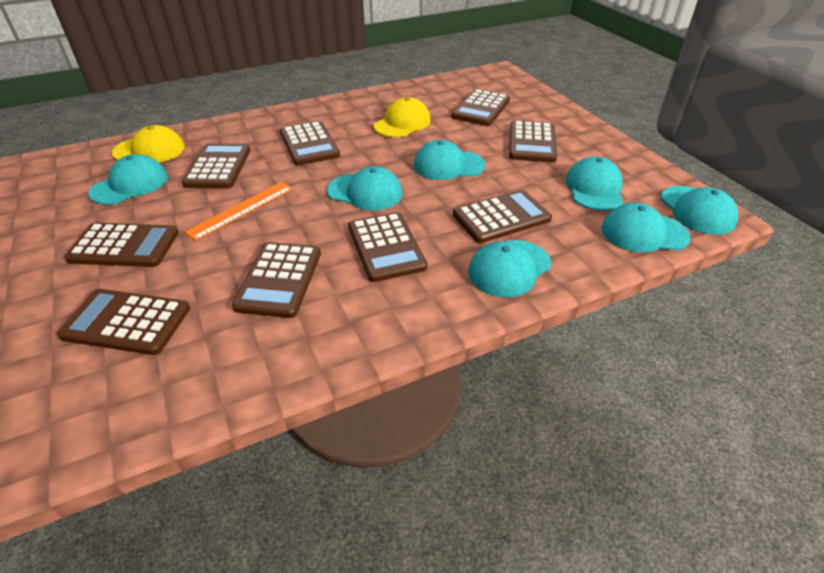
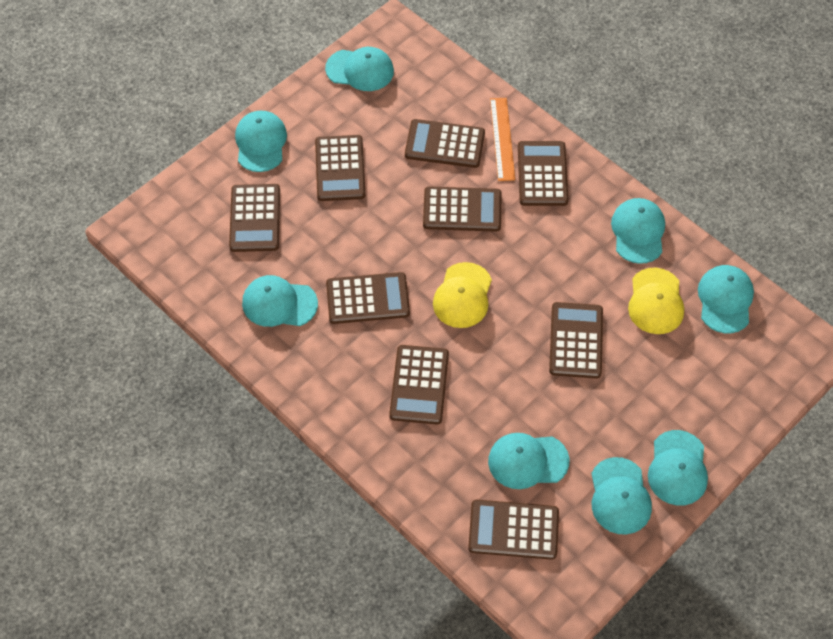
turquoise cap: [88,154,168,205] [327,166,403,211] [414,140,485,180] [468,240,551,298] [565,156,623,211] [601,203,691,253] [660,186,738,235] = 7 -> [235,111,287,172] [242,275,318,327] [325,47,394,91] [488,433,570,489] [591,457,652,535] [611,198,665,264] [648,430,708,506] [698,265,754,333] = 8

